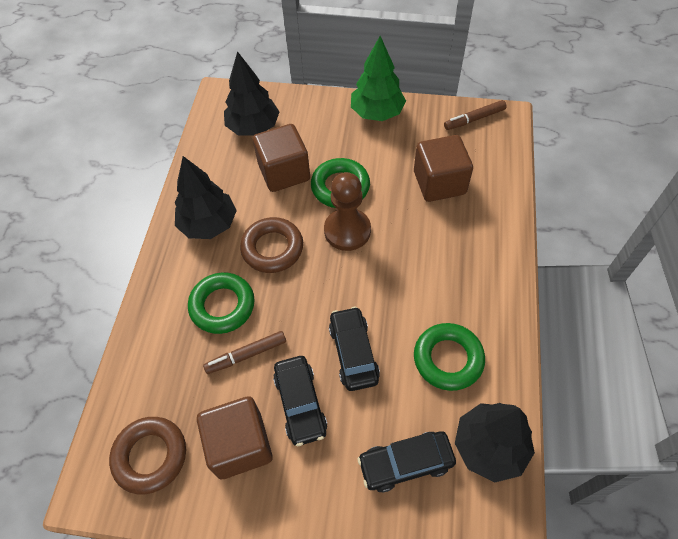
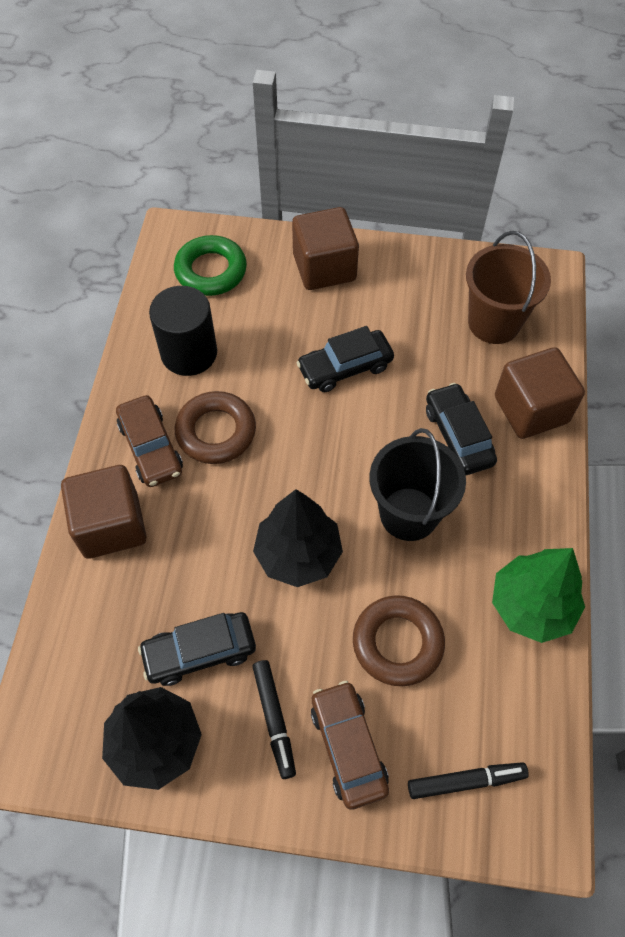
black bucket: none = 0 -> [370,428,466,541] = 1
black cylinder: none = 0 -> [149,286,217,376] = 1
black marker: none = 0 -> [253,660,296,779] [408,762,529,799] = 2
black tree: [175,156,237,239] [224,51,279,136] [455,403,535,483] = 3 -> [102,687,202,790] [253,489,343,587] = 2
brown bucket: none = 0 -> [466,231,551,344] = 1
brown car: none = 0 -> [116,395,183,487] [311,680,389,810] = 2
brown marker: [203,331,286,374] [444,100,507,130] = 2 -> none = 0
brown pawn: [324,172,371,251] = 1 -> none = 0
green ring: [188,272,255,334] [311,158,370,208] [414,323,485,391] = 3 -> [174,235,247,296] = 1

